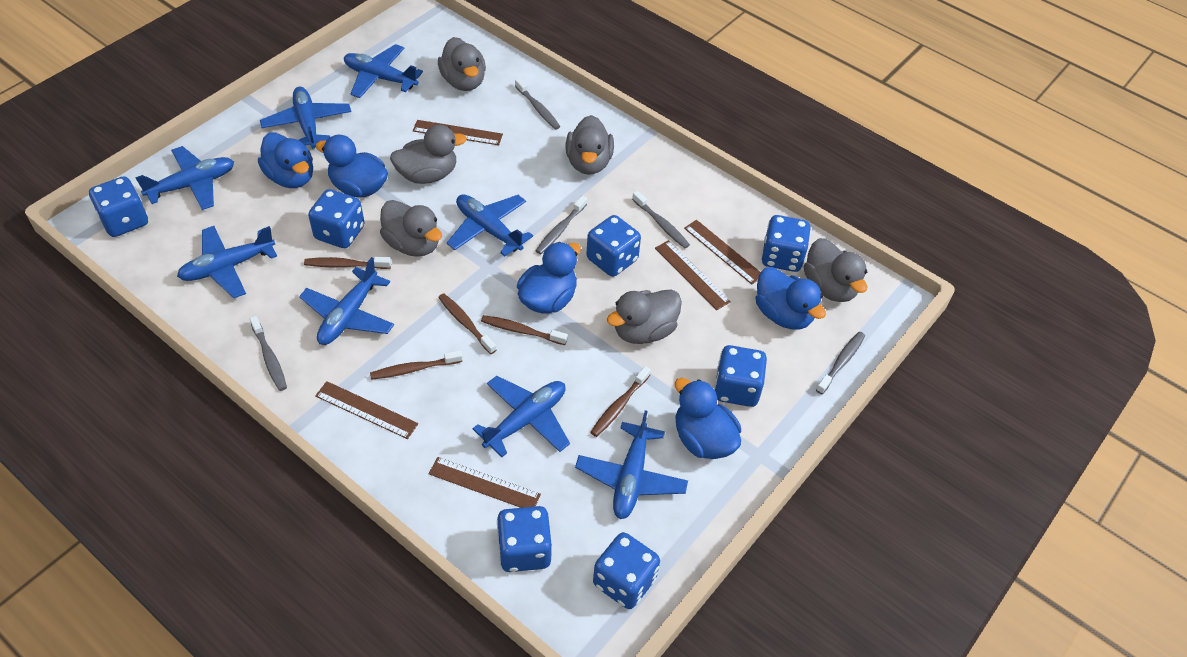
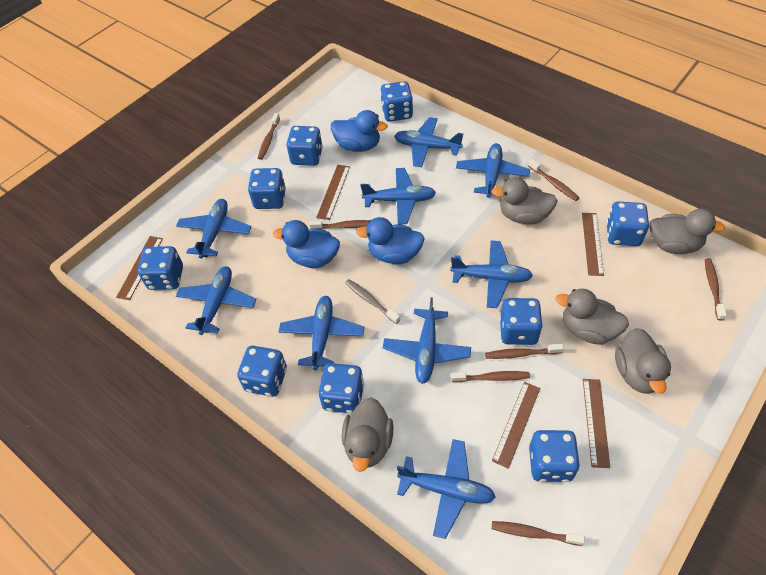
blue dice: [89,176,148,237] [308,189,365,248] [497,506,552,572] [586,215,641,277] [593,532,660,609] [714,345,767,407] [761,215,811,272] = 7 -> [138,246,183,290] [237,346,287,397] [248,168,286,209] [286,126,323,166] [319,363,364,414] [380,81,413,122] [500,298,543,345] [529,430,580,482] [606,201,649,246] = 9
blue duck: [258,132,313,188] [316,135,388,198] [517,242,581,314] [675,378,741,459] [756,267,826,329] = 5 -> [273,220,340,268] [331,110,388,152] [356,217,425,264] = 3
blue plane: [135,146,234,210] [177,226,277,298] [260,87,351,149] [299,257,394,345] [344,44,423,98] [447,195,533,256] [472,376,570,457] [575,410,688,519] = 8 -> [176,199,251,259] [176,266,257,335] [279,296,364,370] [360,168,436,225] [383,297,471,384] [394,117,463,167] [397,439,496,539] [450,241,533,308] [456,143,530,198] = 9
brown toothbrush: [304,257,391,269] [370,350,463,380] [438,293,496,354] [481,315,568,345] [590,366,651,437] = 5 -> [258,113,280,160] [309,220,369,229] [451,371,530,382] [485,344,564,359] [491,521,585,546] [528,159,579,201] [705,258,727,321] = 7
grey duck: [380,200,442,257] [390,125,467,184] [438,37,486,91] [566,115,614,175] [607,289,682,344] [804,238,867,302] = 6 -> [342,397,393,472] [491,178,558,224] [555,289,629,345] [615,328,671,394] [650,209,725,254] = 5
grey toothbrush: [250,316,287,391] [515,78,561,130] [536,196,587,254] [632,191,690,248] [816,332,865,394] = 5 -> [345,279,400,324] = 1

